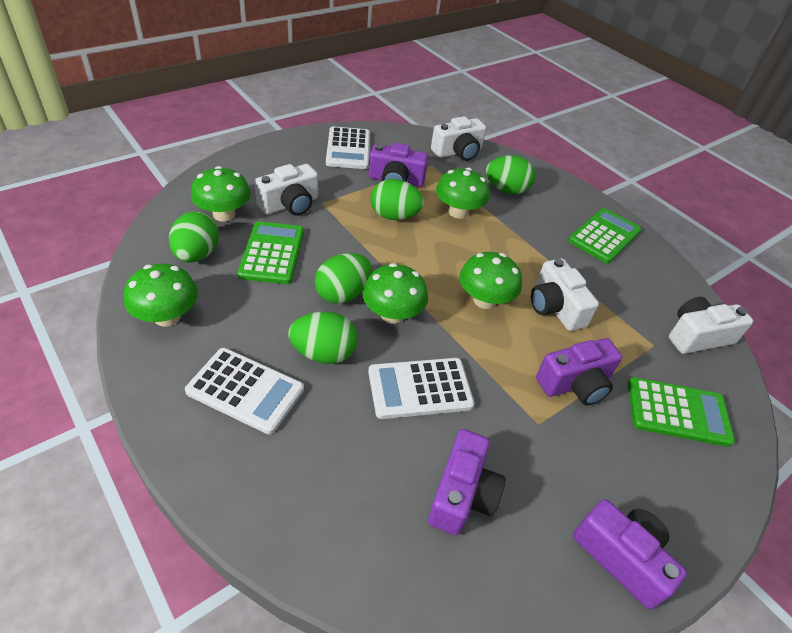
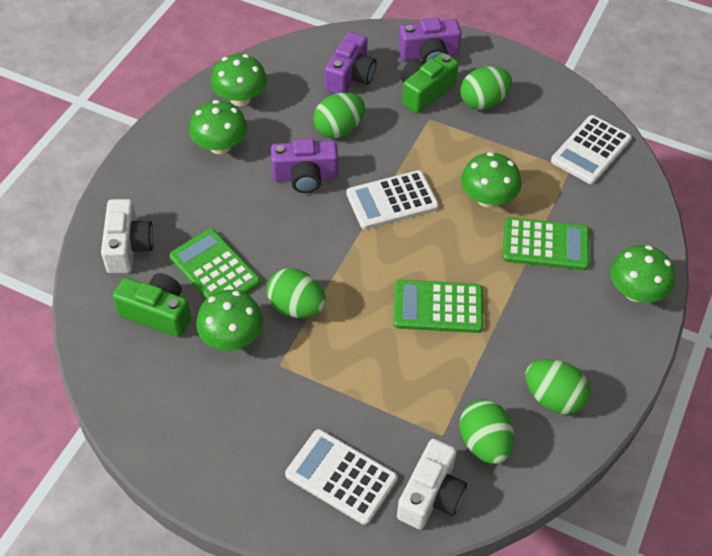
green camera: none = 0 -> [113,273,191,337] [401,53,459,114] = 2
purple camera: [368,143,428,187] [428,429,506,535] [536,338,622,405] [573,499,687,609] = 4 -> [271,139,338,193] [325,32,376,94] [398,18,462,63] = 3
white camera: [254,164,318,216] [431,116,486,161] [531,258,599,331] [669,297,753,354] = 4 -> [101,199,154,274] [397,439,467,530] = 2

